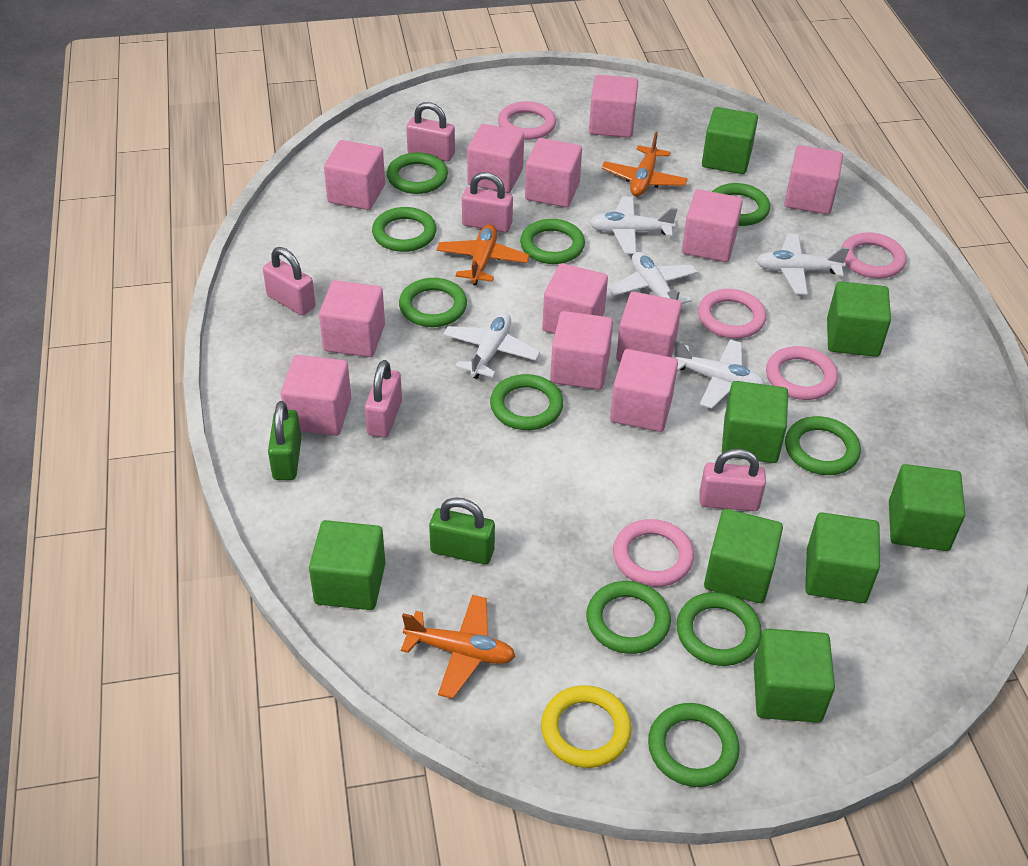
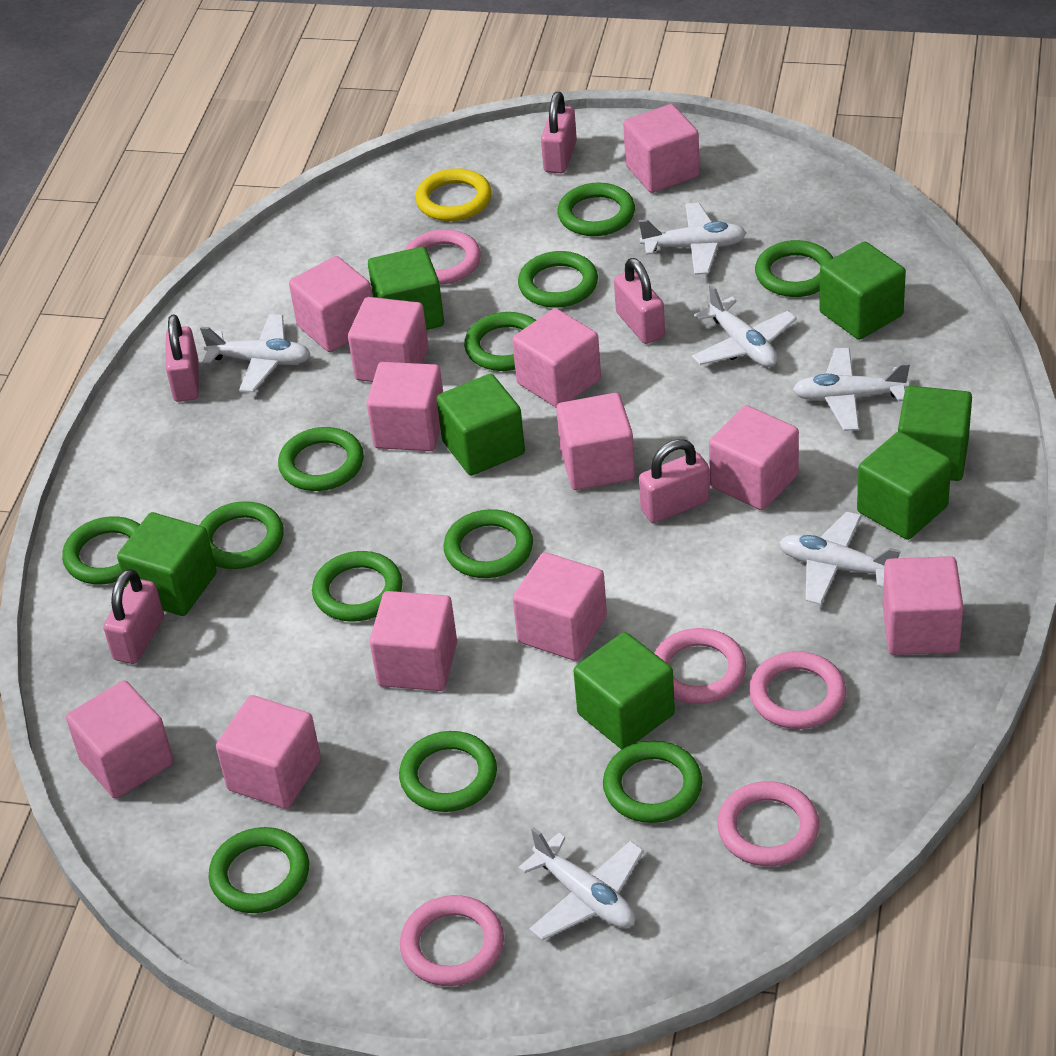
green cube: [309,520,385,610] [702,107,758,174] [704,509,783,603] [722,381,788,463] [754,629,835,723] [805,512,880,603] [827,281,891,357] [889,464,965,551] = 8 -> [117,512,217,616] [368,247,444,330] [436,374,525,476] [573,632,675,749] [819,242,906,340] [857,431,951,540] [898,386,972,481] = 7
green padlock: [268,401,301,480] [429,497,495,564] = 2 -> none = 0
green ring: [372,207,436,252] [387,152,448,194] [399,278,467,327] [490,374,563,430] [520,219,585,264] [586,581,671,654] [648,703,740,787] [677,592,762,666] [712,183,770,226] [785,416,861,475] = 10 -> [62,517,140,584] [199,501,284,569] [208,827,309,913] [278,427,364,491] [312,551,402,622] [399,731,497,812] [444,509,533,578] [464,312,536,371] [518,251,598,308] [557,183,635,236] [603,740,702,823] [755,240,833,297] = 12
orange plane: [401,595,516,699] [436,224,529,286] [601,132,688,196] = 3 -> none = 0
white plane: [443,312,540,379] [589,196,678,254] [609,252,698,304] [672,339,765,409] [756,233,849,295] = 5 -> [200,314,311,392] [518,827,644,940] [639,203,747,275] [692,284,797,367] [779,511,901,605] [793,348,910,431] = 6

